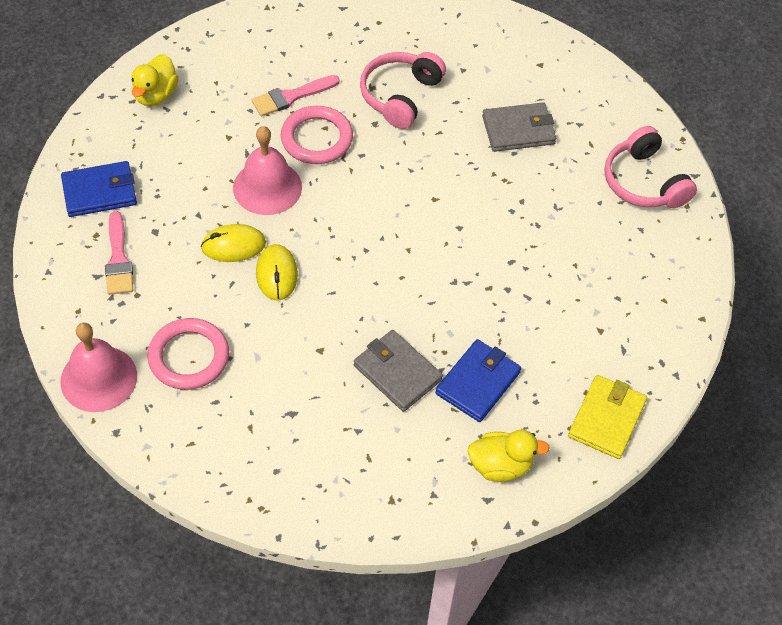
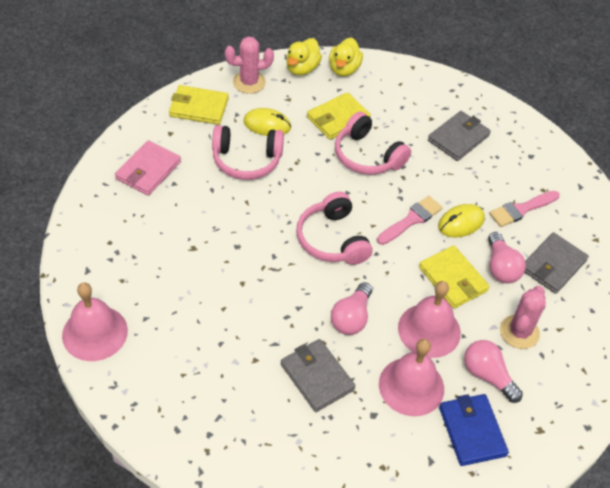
blue wallet: [61,161,137,217] [435,339,521,422] = 2 -> [439,394,509,466] = 1
grey wallet: [354,330,443,412] [482,102,556,152] = 2 -> [281,339,355,412] [428,111,491,161] [524,232,589,294] = 3
pink bell: [60,323,137,412] [233,126,302,215] = 2 -> [62,283,128,361] [379,339,444,416] [398,281,461,358] = 3
pink cactus: none = 0 -> [225,36,274,94] [500,286,546,349] = 2
pink headphones: [360,52,446,129] [604,126,697,208] = 2 -> [212,125,284,180] [296,192,373,265] [335,112,411,175] = 3
pink light bulb: none = 0 -> [331,282,372,335] [464,340,523,403] [488,232,526,283] = 3
pink ring: [147,318,229,390] [281,106,353,164] = 2 -> none = 0
pink wallet: none = 0 -> [115,140,181,196] = 1
yellow wallet: [568,375,647,459] = 1 -> [169,85,229,125] [307,92,371,140] [419,246,490,309] = 3

